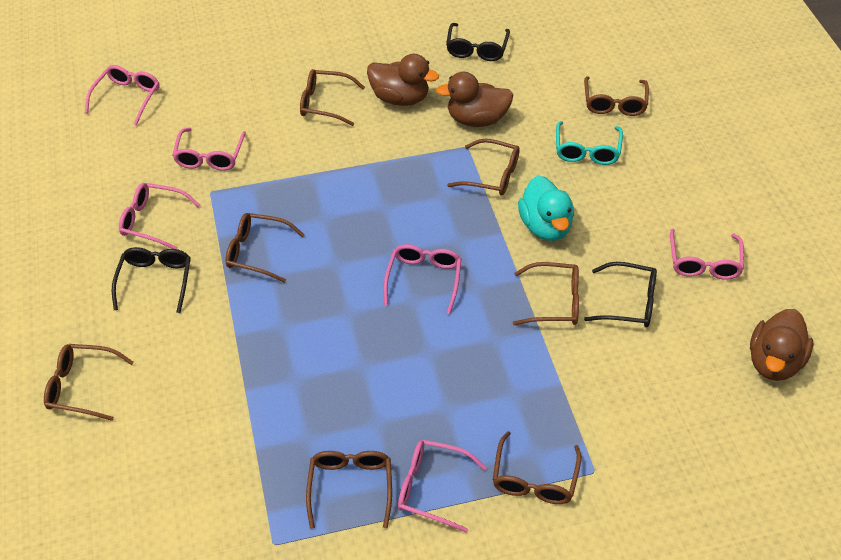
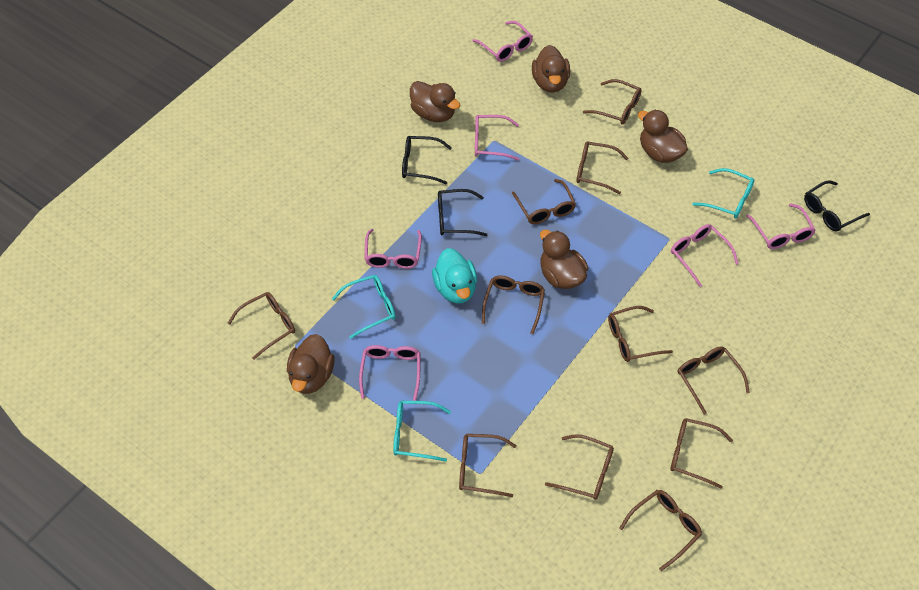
brown duck: [367,54,439,106] [436,72,513,127] [750,309,813,381] = 3 -> [287,334,334,394] [410,81,460,122] [532,45,570,93] [540,230,588,289] [638,110,688,163] = 5
brown glasses: [44,344,134,421] [225,213,305,283] [300,69,365,126] [306,451,392,528] [447,139,520,196] [493,431,581,504] [513,262,579,325] [584,76,649,116] = 8 -> [228,292,295,360] [459,434,517,497] [482,275,545,334] [512,179,576,224] [545,434,614,500] [576,142,629,194] [583,79,642,125] [608,306,673,362] [619,490,702,571] [670,418,733,489] [678,346,750,415] = 11
turquoise glasses: [556,121,623,165] = 1 -> [332,275,396,338] [393,401,451,462] [692,168,754,218] = 3

